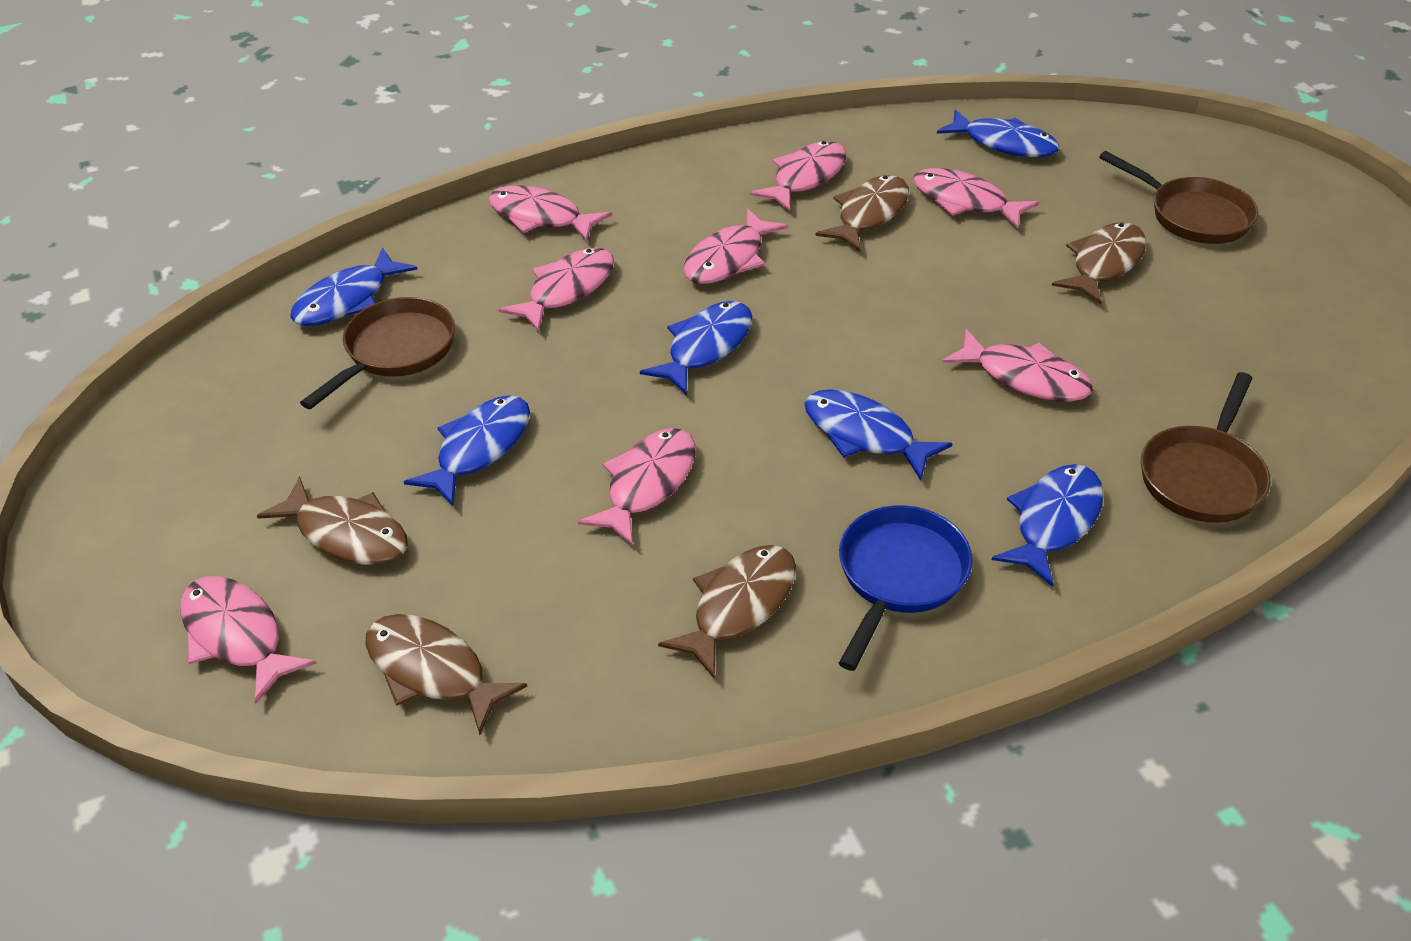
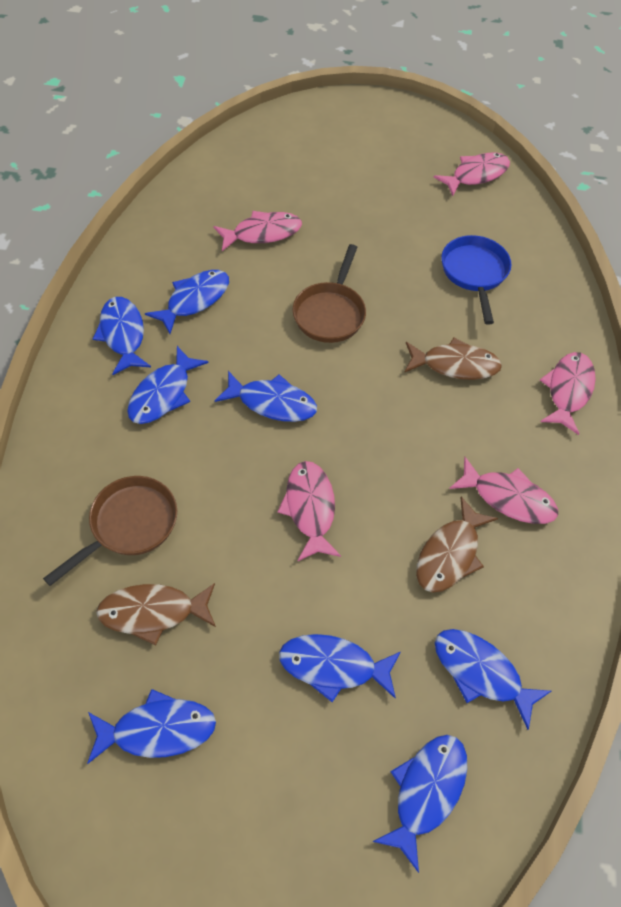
blue fish: [290,248,418,326] [404,395,530,506] [640,301,752,395] [804,389,953,480] [937,109,1059,157] [991,464,1104,587] = 6 -> [87,689,216,764] [93,297,151,375] [127,346,209,424] [145,270,229,334] [215,371,317,422] [279,634,401,702] [372,735,468,873] [435,629,551,730] = 8
brown fish: [257,476,408,565] [365,614,527,735] [658,545,796,678] [816,175,909,251] [1052,222,1146,304] = 5 -> [96,583,216,645] [404,337,502,380] [416,497,498,593] = 3
brown pan: [300,297,455,409] [1099,151,1258,244] [1141,372,1271,523] = 3 -> [43,476,177,586] [292,244,366,343] = 2
pink fish: [180,576,317,704] [488,185,612,241] [498,248,614,332] [578,428,696,546] [683,208,788,284] [750,141,846,211] [913,168,1039,229] [942,329,1093,402] = 8 -> [213,211,302,251] [277,461,341,562] [433,153,510,196] [449,457,558,524] [540,352,596,435] = 5

